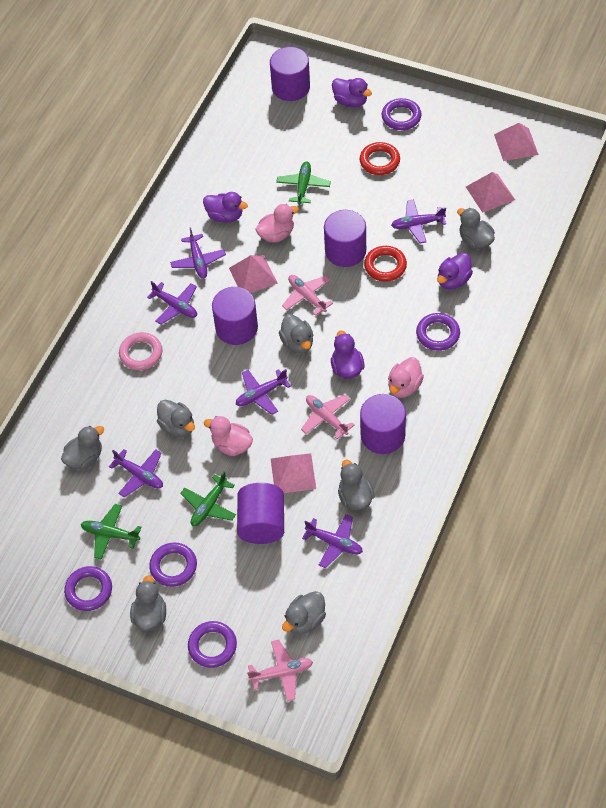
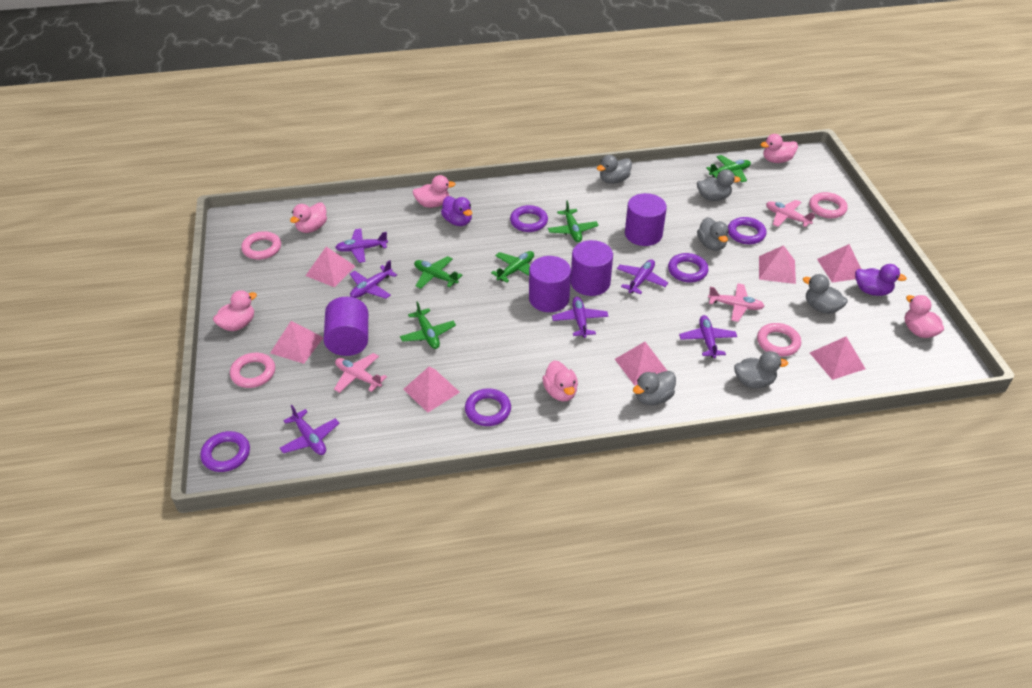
green plane: [81,504,141,560] [180,471,236,527] [276,162,331,205] = 3 -> [400,301,456,349] [414,256,462,289] [491,251,534,283] [548,201,599,242] [707,155,751,182] = 5
grey duck: [61,426,104,470] [130,575,166,631] [157,400,195,437] [279,314,313,354] [282,591,326,634] [338,460,375,510] [457,208,495,249] = 7 -> [597,155,632,184] [633,371,676,405] [697,169,741,201] [697,217,729,251] [734,351,788,388] [803,274,848,314] = 6
pink duck: [204,416,253,456] [255,204,299,243] [388,357,424,398] = 3 -> [213,290,257,331] [290,202,327,233] [413,175,455,208] [542,360,578,401] [760,134,798,163] [905,295,944,338] = 6
pink pyramid: [229,255,278,293] [271,453,316,493] [466,172,515,213] [494,123,539,161] = 4 -> [270,321,324,364] [306,247,356,287] [403,366,460,413] [615,342,667,386] [759,245,796,284] [810,337,865,380] [817,244,861,283] = 7
pink ring: [119,332,162,370] = 1 -> [230,353,275,388] [241,231,281,260] [757,323,801,356] [809,192,848,218] = 4
purple cylinder: [212,287,258,345] [237,483,284,544] [270,47,310,101] [324,210,366,267] [360,394,406,454] = 5 -> [324,297,368,356] [529,256,571,312] [571,240,613,296] [625,193,667,246] = 4
purple duck: [203,192,248,223] [331,331,365,379] [332,78,372,108] [437,253,473,290] = 4 -> [441,196,472,226] [855,264,907,296] = 2
red ring: [360,142,400,175] [364,246,407,282] = 2 -> none = 0

